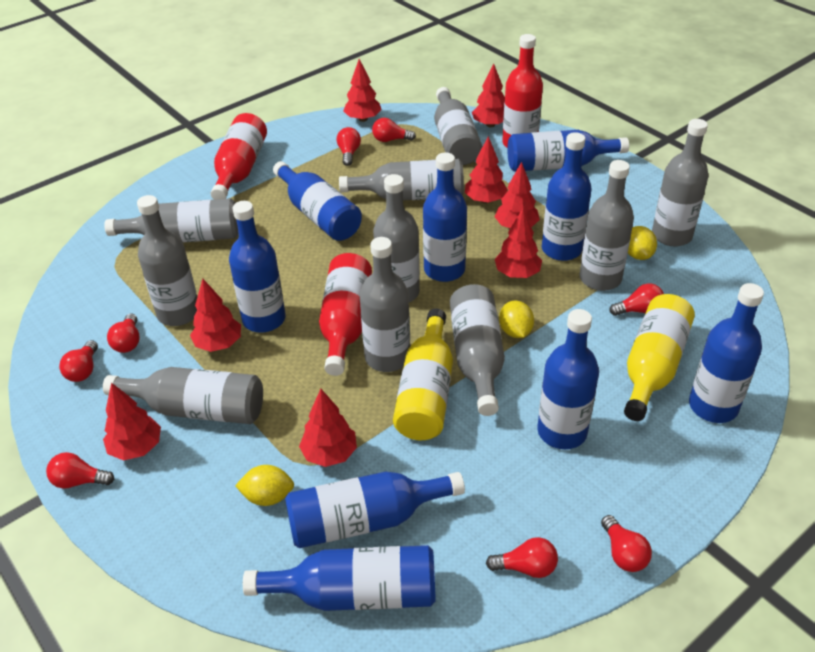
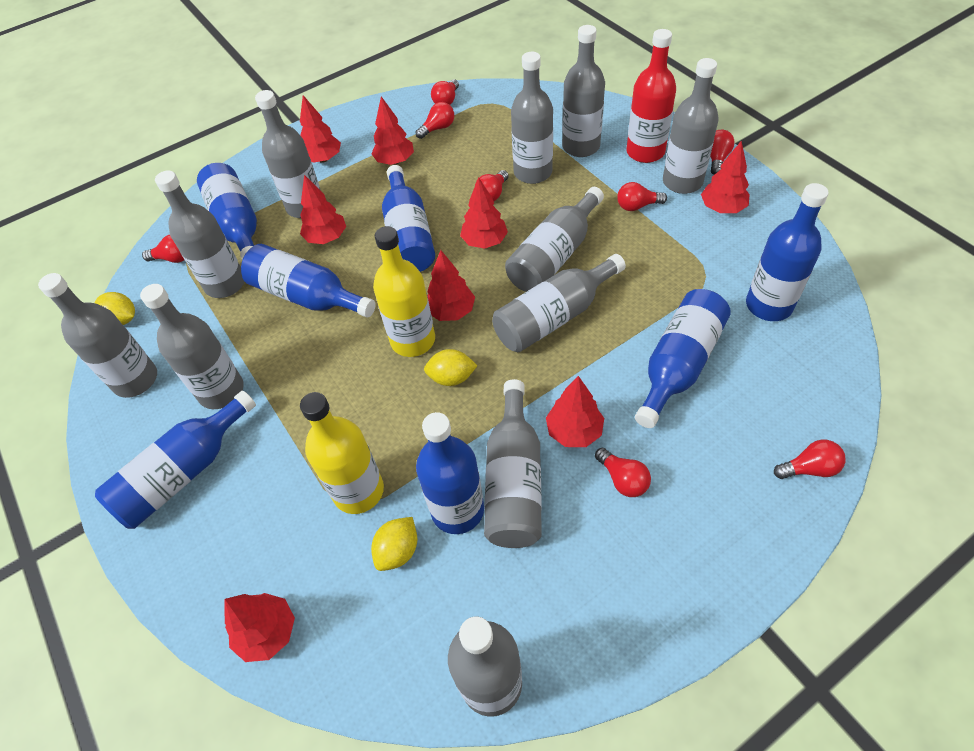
blue bottle: [229,201,286,333] [243,545,436,611] [273,161,362,241] [285,472,465,548] [423,152,467,282] [507,130,629,172] [537,309,599,449] [542,132,592,261] [689,283,764,423] = 9 -> [95,391,256,529] [197,163,257,260] [241,244,375,318] [382,165,435,272] [416,412,484,534] [635,289,731,428] [746,183,829,321] = 7
grey bottle: [103,367,263,424] [104,198,239,242] [137,195,197,326] [339,159,464,200] [360,237,410,372] [373,174,420,302] [434,87,482,165] [450,284,505,416] [579,160,634,291] [652,119,709,247] = 10 -> [38,273,157,398] [140,284,244,409] [155,170,245,298] [255,90,320,218] [448,617,522,717] [484,379,542,548] [492,254,626,352] [505,187,604,292] [511,52,553,184] [562,25,605,157] [663,58,719,194] = 11
red bottle: [211,113,267,200] [319,253,372,376] [502,34,543,148] = 3 -> [626,29,676,163] = 1

